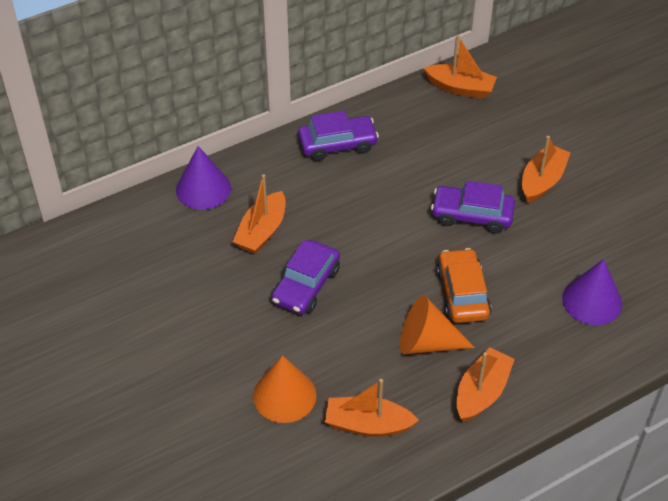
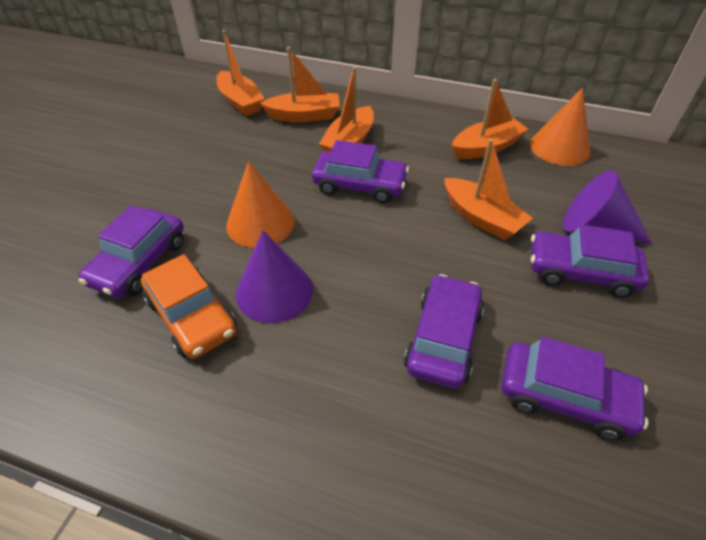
purple car: [272,240,340,314] [298,111,379,161] [431,181,515,233] = 3 -> [78,205,184,298] [312,140,409,203] [404,274,484,389] [501,336,649,440] [531,224,649,298] = 5

